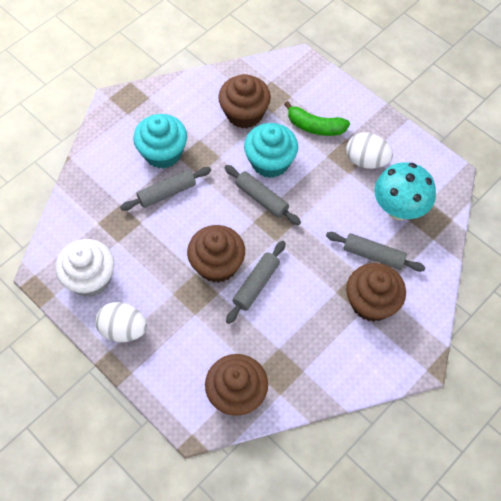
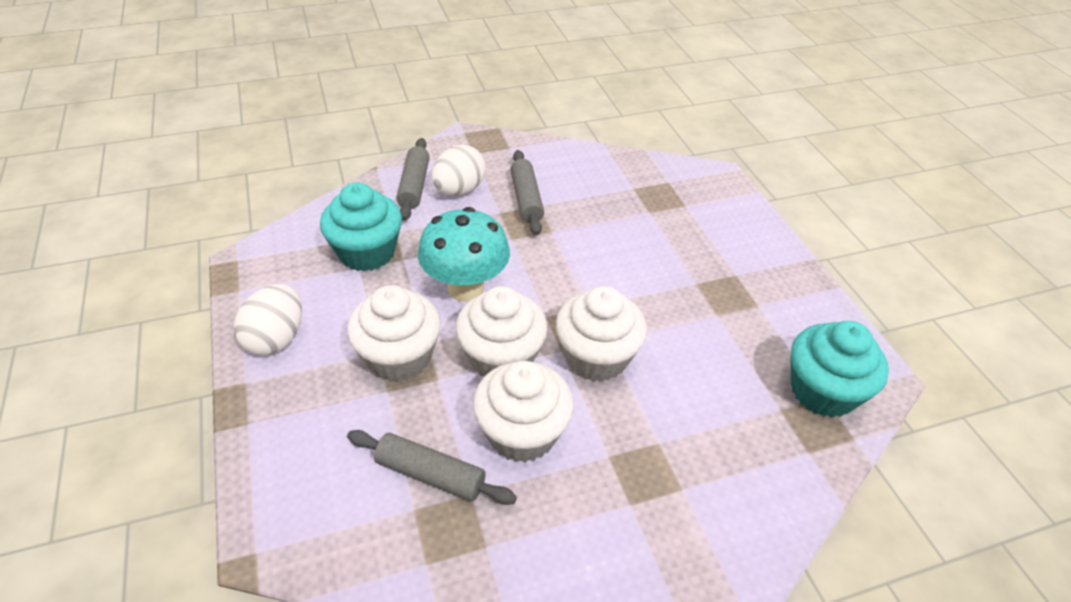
brown cupcake: [187,225,245,283] [205,354,268,416] [218,74,271,128] [346,263,406,322] = 4 -> none = 0
green banana: [284,101,350,136] = 1 -> none = 0
grey rolling pin: [120,167,211,211] [224,165,301,225] [226,241,285,324] [326,232,426,272] = 4 -> [347,430,517,505] [396,138,430,221] [510,150,544,235] = 3
white cupcake: [55,239,114,297] = 1 -> [347,285,441,382] [455,286,548,376] [473,361,574,462] [556,286,647,382] = 4

